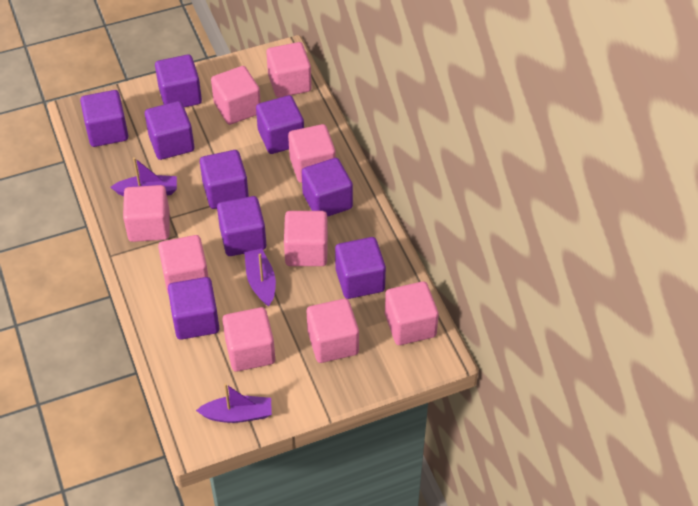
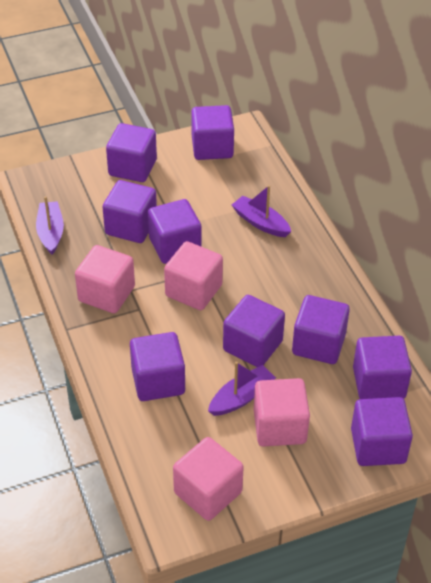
pink cube: [123,185,169,242] [158,235,208,295] [211,66,261,125] [223,307,275,372] [266,42,312,98] [284,211,328,266] [288,124,336,183] [307,299,359,363] [385,281,439,345] = 9 -> [75,245,135,313] [164,241,223,310] [173,437,244,521] [254,378,310,447] = 4

